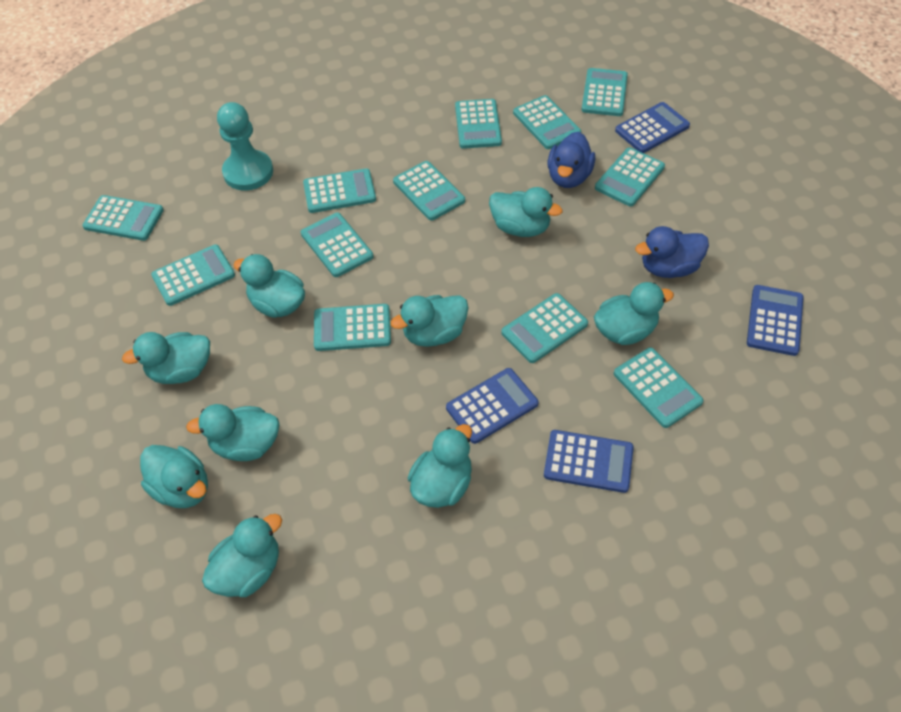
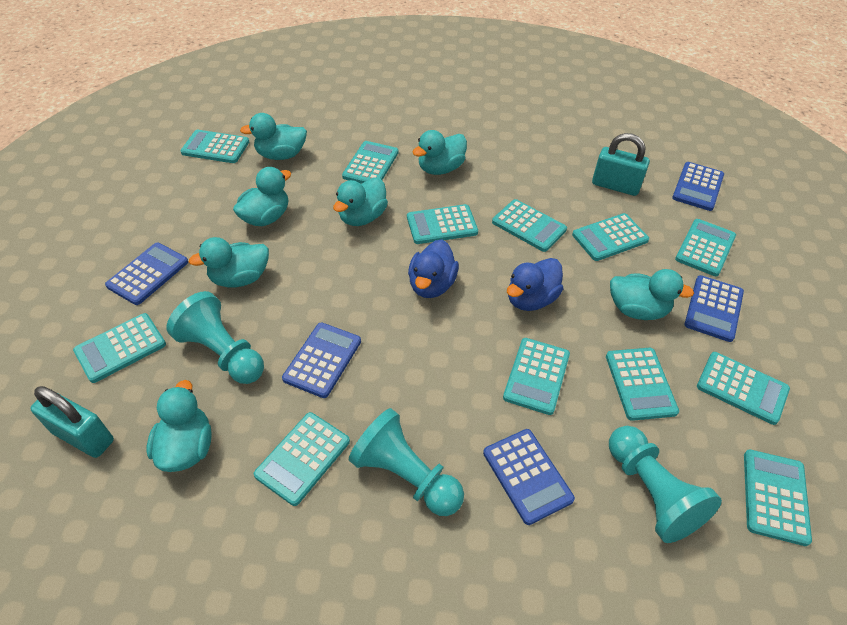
blue calculator: [446,368,538,444] [544,430,634,493] [615,102,690,153] [747,285,804,356] = 4 -> [105,243,188,305] [282,322,361,398] [483,429,575,525] [672,162,724,211] [685,275,744,342] = 5
turquoise duck: [122,332,210,384] [140,445,208,508] [186,404,279,461] [202,514,282,597] [233,254,305,318] [391,295,469,347] [408,424,472,508] [489,187,562,237] [594,282,674,345] = 9 -> [147,380,212,472] [189,237,269,288] [233,167,291,226] [240,113,307,160] [333,177,388,226] [412,130,467,175] [610,269,694,320] = 7
turquoise padlock: none = 0 -> [30,386,114,458] [592,133,650,196] = 2
turquoise pawn: [217,102,273,191] = 1 -> [167,291,264,384] [349,408,464,516] [609,426,722,543] = 3

